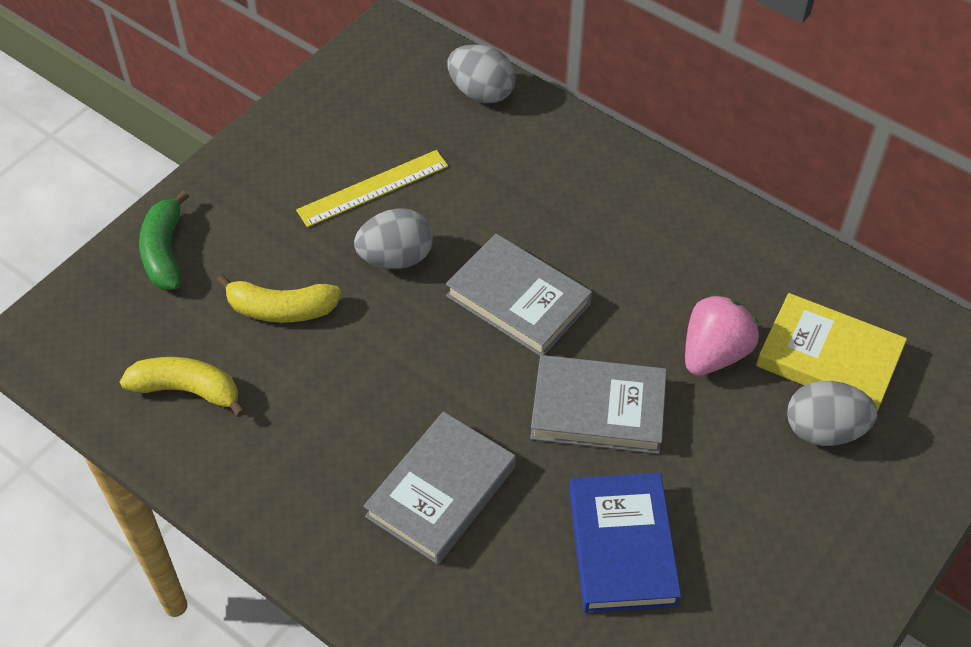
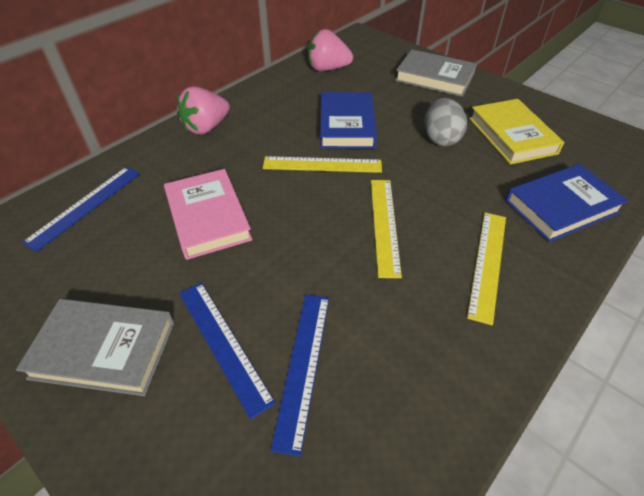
blue book: [569,473,681,613] = 1 -> [320,92,377,149] [505,164,628,242] = 2
blue ruler: none = 0 -> [22,167,140,252] [179,283,276,419] [270,295,329,456] = 3
green banana: [139,190,189,290] = 1 -> none = 0
grey book: [363,412,516,564] [446,234,592,356] [530,355,667,454] = 3 -> [16,299,174,396] [395,49,477,97] = 2
grey egg: [354,208,433,269] [448,44,516,103] [787,381,877,446] = 3 -> [424,98,467,146] = 1
pink book: none = 0 -> [164,169,252,260] = 1
pink strawberry: [685,293,759,376] = 1 -> [177,86,230,135] [308,29,353,71] = 2
yellow banana: [120,357,246,417] [216,275,341,323] = 2 -> none = 0
yellow ruler: [296,150,448,227] = 1 -> [263,156,382,173] [371,180,402,278] [467,213,506,325] = 3

